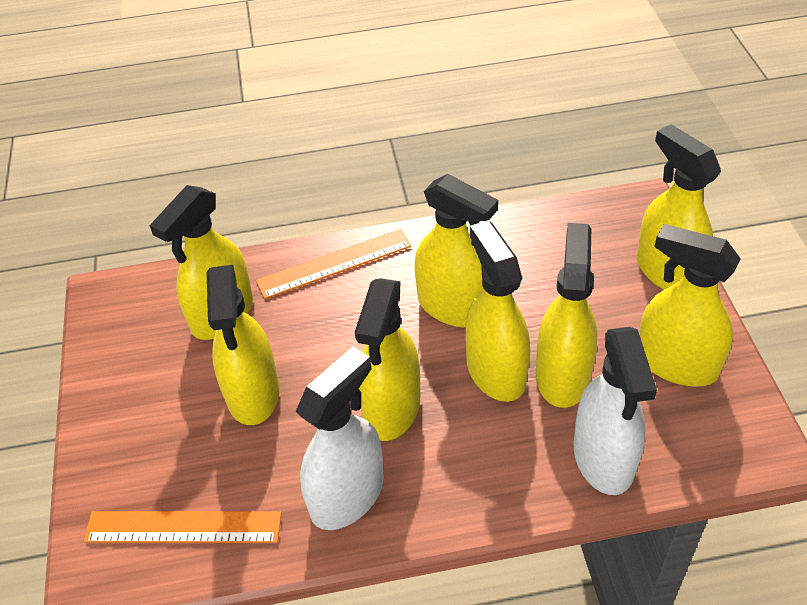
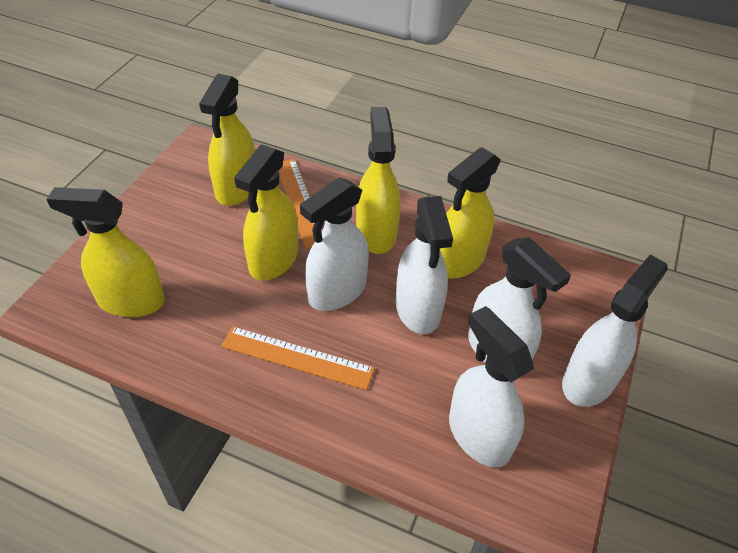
white spray bottle: [295,346,384,530] [574,327,657,495] = 2 -> [300,177,369,311] [396,196,453,334] [449,306,534,468] [468,237,571,362] [562,255,668,407] = 5
yellow spray bottle: [150,185,253,340] [207,265,279,425] [355,278,420,441] [414,174,498,327] [465,220,530,402] [536,223,598,408] [637,124,721,290] [639,224,741,387] = 8 -> [47,187,165,317] [199,74,255,206] [234,144,298,281] [356,107,401,254] [440,147,501,279] = 5

